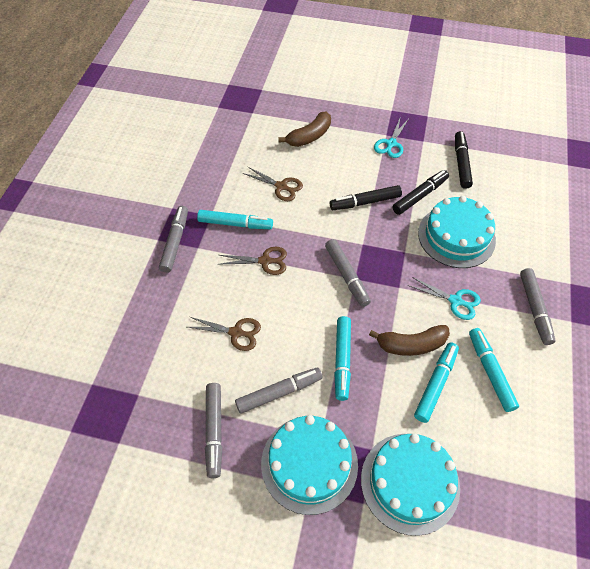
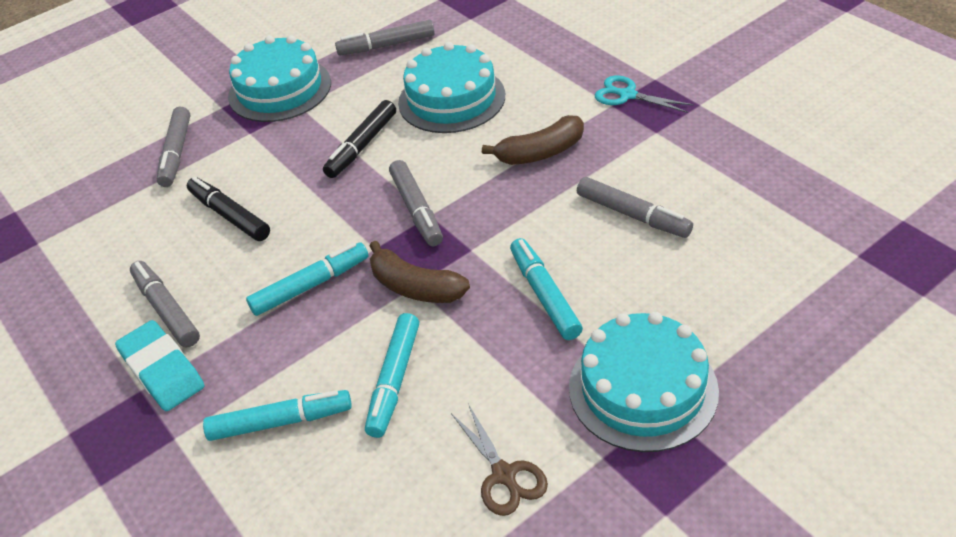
black marker: [330,185,402,210] [393,170,449,215] [455,131,473,189] = 3 -> [187,177,270,241] [323,100,396,178] = 2
brown scissors: [187,317,261,351] [219,247,287,275] [242,166,303,201] = 3 -> [451,404,548,516] = 1
turquoise eraser: none = 0 -> [115,320,204,411] = 1
turquoise scissors: [374,116,409,158] [408,277,481,320] = 2 -> [595,76,694,113] = 1

